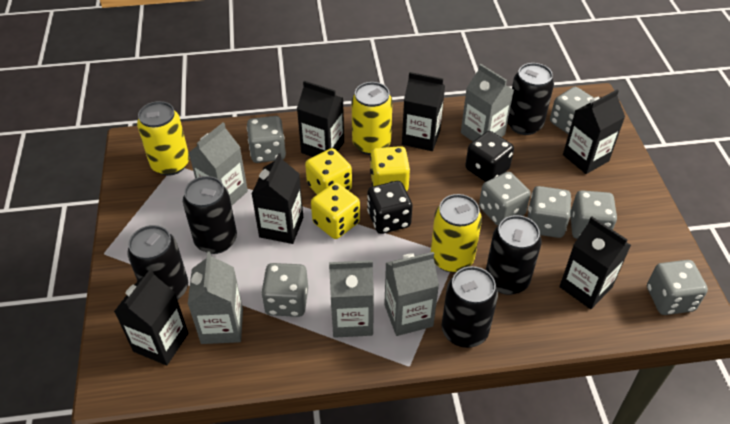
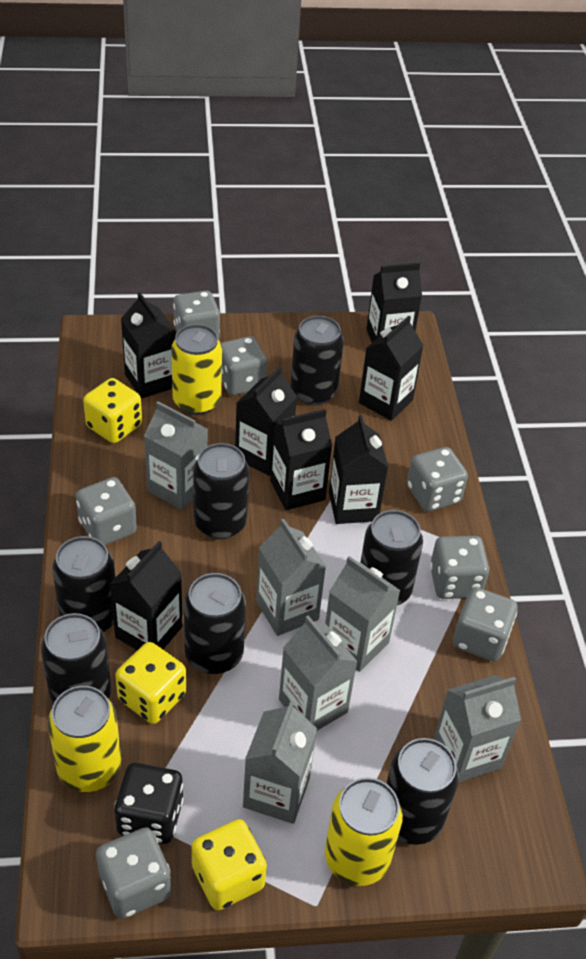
black can: [127,225,188,300] [183,176,237,254] [442,266,498,348] [486,215,542,295] [508,63,554,135] = 5 -> [41,613,111,704] [52,536,115,632] [184,573,246,674] [193,443,249,539] [290,316,344,405] [360,510,423,605] [386,738,459,845] = 7
black carton: [114,269,189,365] [252,153,303,244] [297,81,344,157] [402,72,445,151] [559,217,631,309] [563,90,625,174] = 6 -> [110,541,182,650] [121,292,176,399] [235,366,297,476] [270,409,332,510] [329,415,388,524] [359,316,424,421] [366,262,422,343] = 7
black dice: [367,181,412,234] [465,131,514,182] = 2 -> [114,763,183,844] = 1
grey carton: [188,252,243,344] [189,122,248,206] [329,260,374,338] [384,252,439,336] [461,64,514,141] = 5 -> [144,401,208,510] [243,701,317,824] [256,519,326,636] [279,615,358,731] [325,556,401,672] [433,675,521,783] = 6

